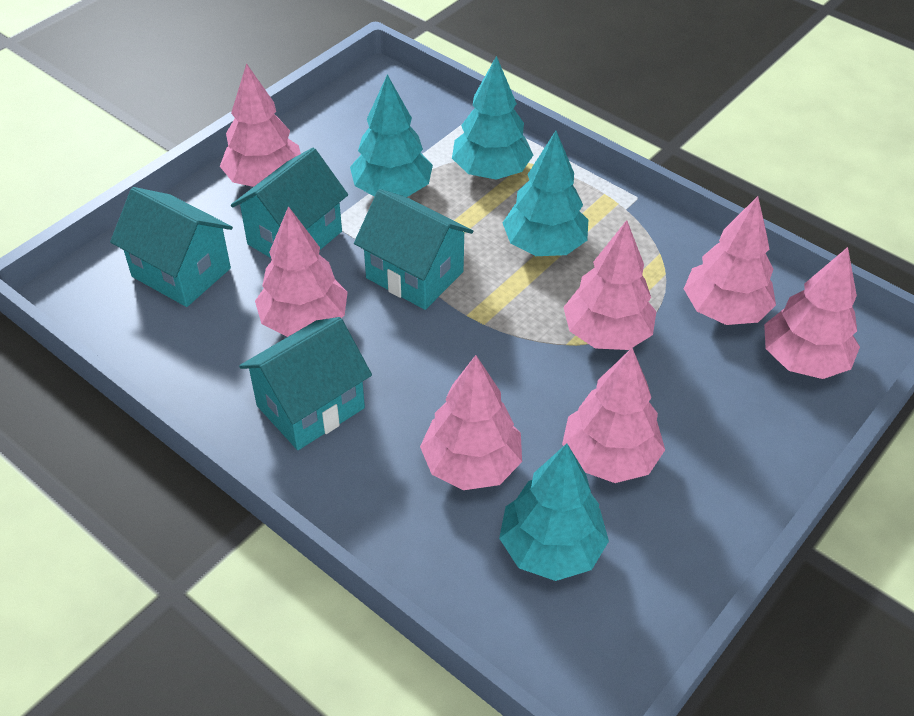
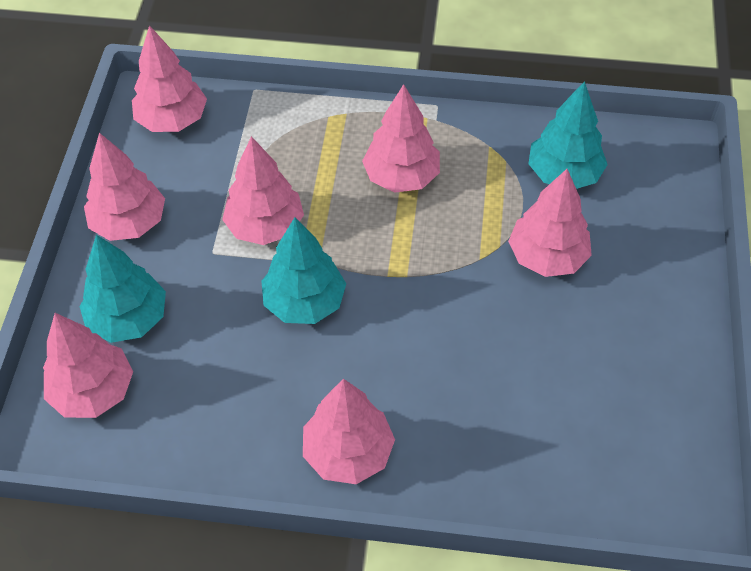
turquoise house: [110,187,233,307] [231,148,348,258] [239,317,372,450] [354,189,473,310] = 4 -> none = 0
turquoise tree: [350,74,433,197] [452,56,533,180] [499,443,609,581] [502,131,588,256] = 4 -> [79,235,166,343] [262,217,346,324] [528,81,608,189] = 3

